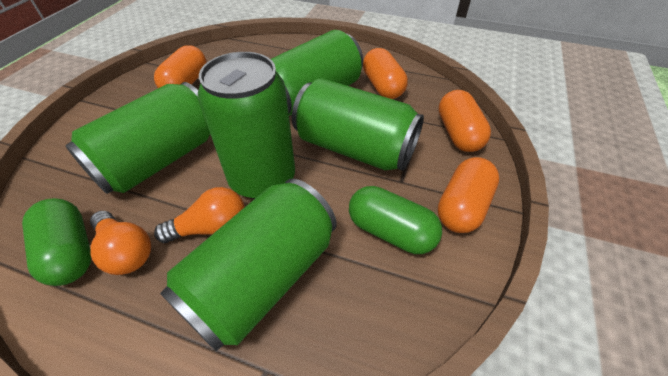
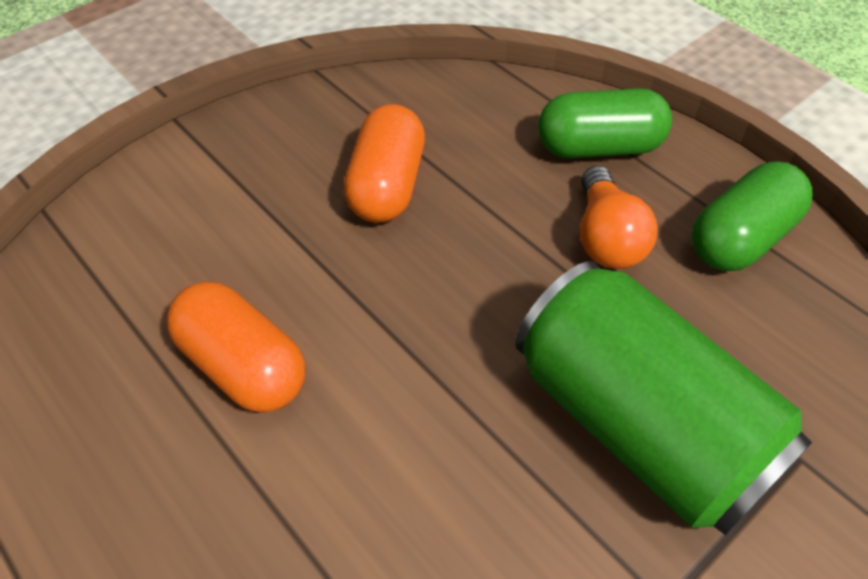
green can: [65,82,210,194] [160,179,336,351] [198,52,295,199] [271,30,363,116] [292,78,424,171] = 5 -> [515,261,813,535] = 1
orange capsule: [154,45,207,88] [363,48,408,99] [437,157,499,233] [438,90,491,152] = 4 -> [166,282,305,413] [343,104,425,223] = 2
orange light bulb: [90,211,151,275] [154,187,245,243] = 2 -> [580,166,658,269] = 1

